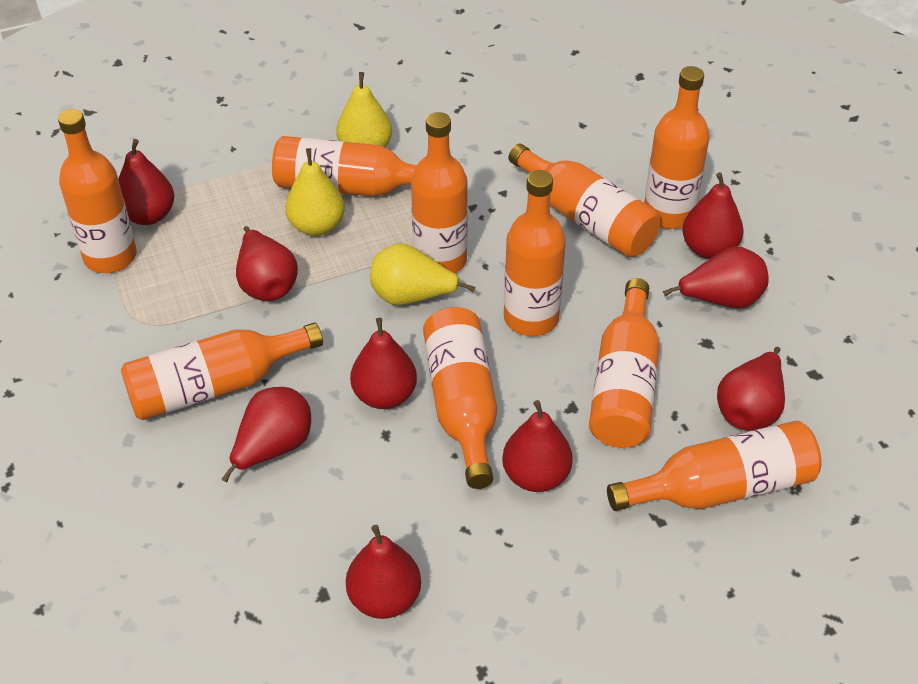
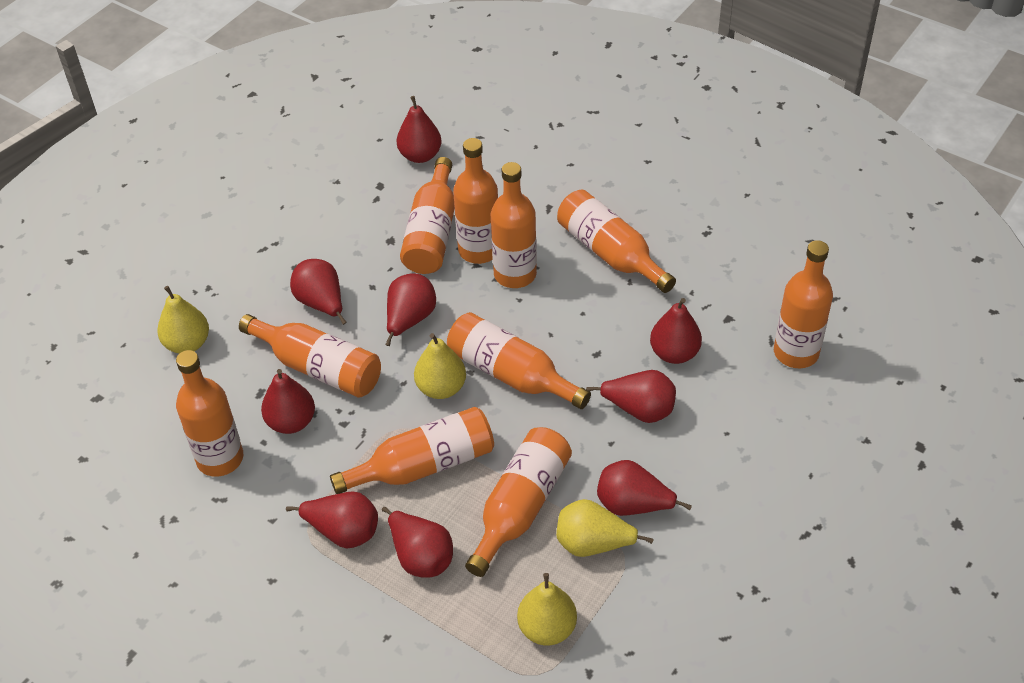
yellow pear: [285,148,345,236] [336,72,392,147] [370,243,475,305] = 3 -> [157,286,209,354] [414,333,466,399] [517,573,577,645] [556,499,653,557] = 4

